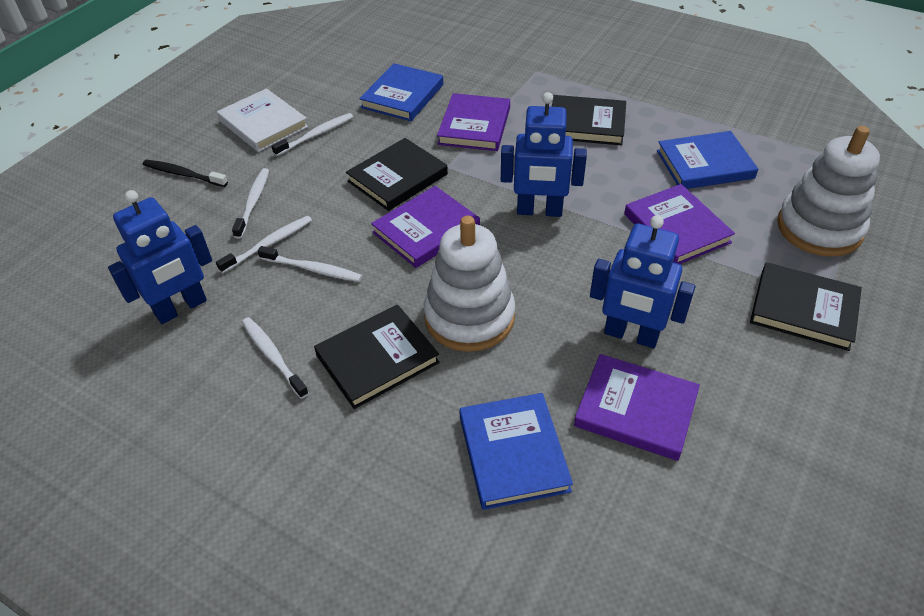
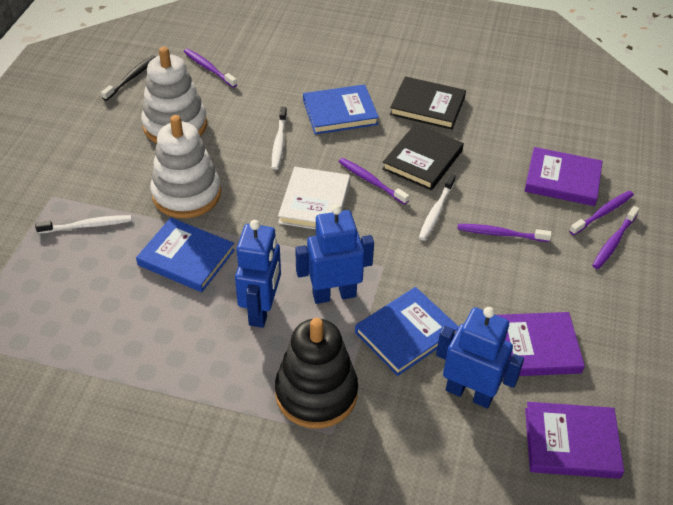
black book: [314,305,440,409] [346,138,448,211] [552,95,626,145] [750,262,862,351] = 4 -> [382,124,464,190] [390,76,466,130] = 2
black stacking toy: none = 0 -> [275,318,358,429] = 1
purple book: [371,186,480,268] [437,93,510,151] [574,354,700,461] [624,184,735,264] = 4 -> [497,312,585,377] [525,147,602,206] [525,402,624,479] = 3
purple toothbrush: none = 0 -> [184,49,237,88] [338,158,409,205] [457,224,552,242] [569,191,634,235] [592,206,640,269] = 5
white toothbrush: [216,216,312,273] [232,168,269,239] [242,317,309,399] [258,246,362,282] [271,113,353,156] = 5 -> [35,215,132,234] [272,107,287,170] [419,174,456,241] = 3

